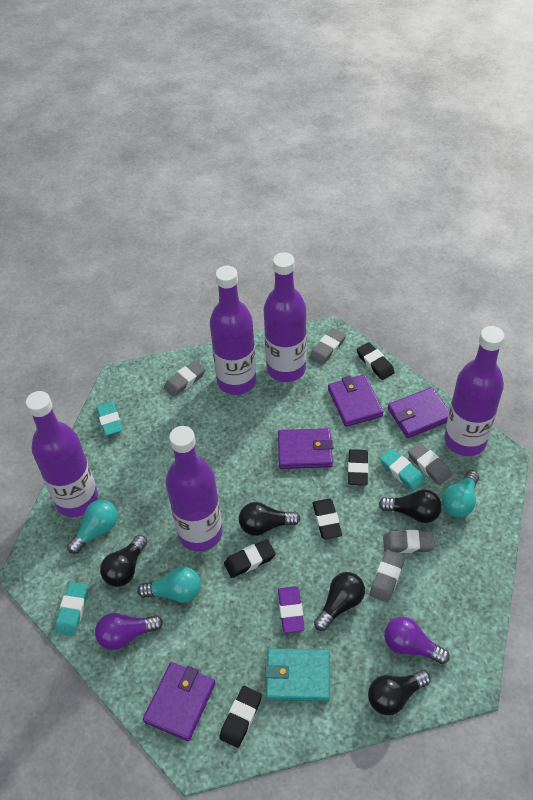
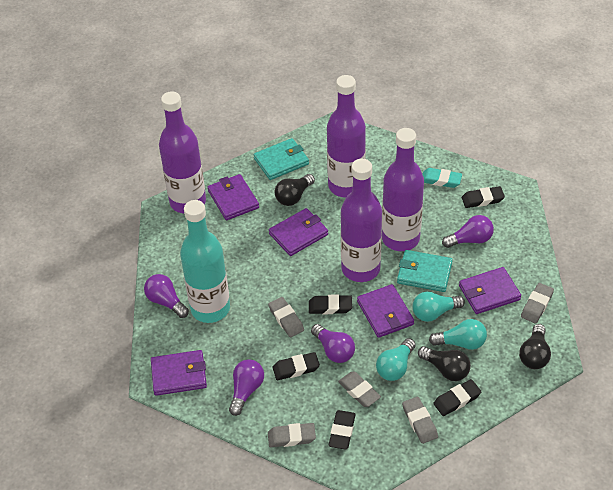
black light bulb: [100,535,147,587] [239,502,300,536] [314,572,365,631] [368,670,431,715] [379,489,442,523] = 5 -> [275,174,315,206] [418,346,471,381] [519,324,551,369] = 3
purple bottle: [26,391,98,517] [166,426,223,552] [210,266,257,395] [264,252,306,382] [444,326,504,456] = 5 -> [159,91,206,213] [327,75,366,198] [341,159,382,282] [382,128,424,251] = 4
purple eraser: [278,586,305,633] = 1 -> none = 0
purple light bulb: [95,613,163,650] [384,617,450,664] = 2 -> [144,274,189,318] [229,359,264,416] [311,324,355,363] [442,215,494,248] = 4
purple wallet: [143,662,215,741] [278,428,333,469] [328,374,384,427] [388,387,449,438] = 4 -> [151,350,207,396] [208,174,259,220] [269,208,328,256] [357,284,414,338] [459,267,521,314] = 5
turquoise bottle: none = 0 -> [180,200,230,323] = 1
turquoise eraser: [55,582,88,636] [96,402,123,436] [380,449,425,491] = 3 -> [422,168,462,188] = 1
turquoise wallet: [265,648,330,702] = 1 -> [254,138,309,180] [397,250,453,292] = 2

